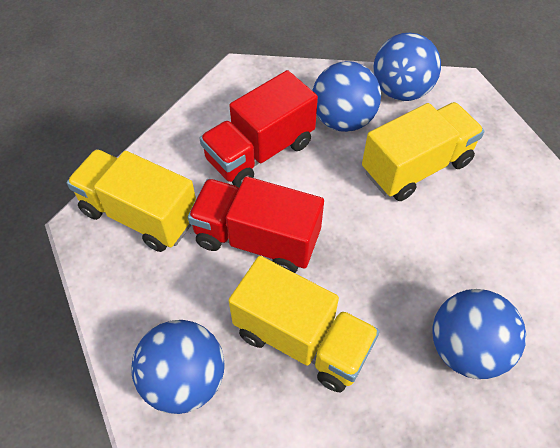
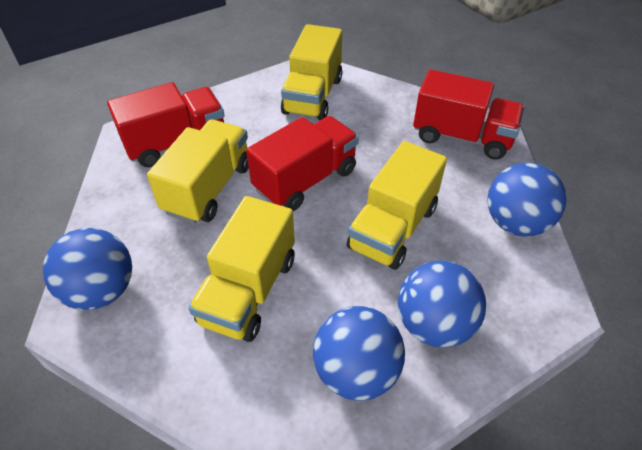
red truck: [188,176,324,273] [200,70,318,188] = 2 -> [107,82,225,168] [246,116,359,211] [413,69,524,160] = 3
yellow truck: [67,149,196,252] [229,256,380,392] [362,102,485,201] = 3 -> [147,119,249,224] [188,196,295,342] [281,24,342,120] [347,141,447,270] = 4

